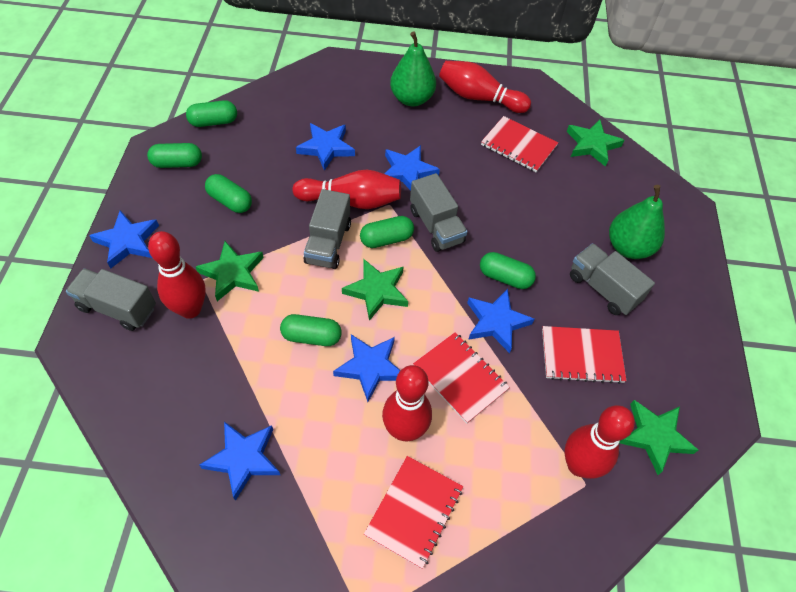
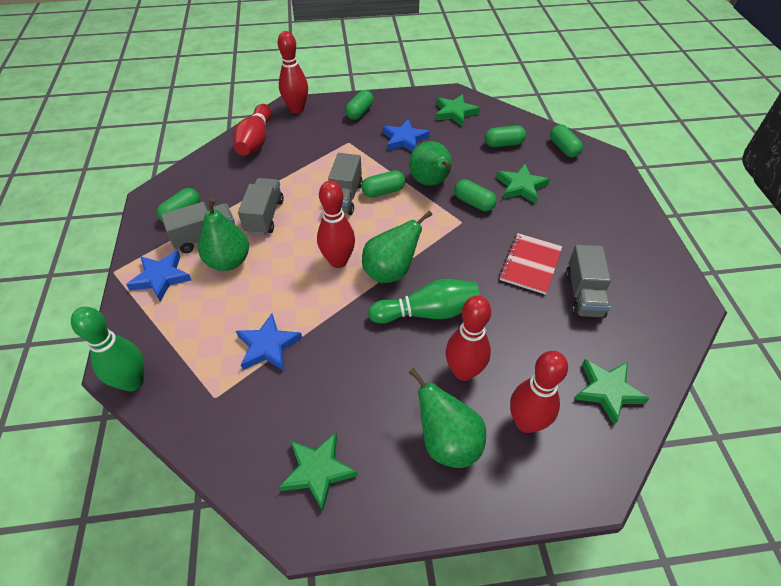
blue star: [89,210,159,268] [200,422,280,501] [296,123,355,171] [333,334,401,402] [384,145,440,191] [467,289,534,353] = 6 -> [126,250,191,302] [236,313,302,371] [383,119,430,151] = 3
green bowling pin: none = 0 -> [71,307,145,391] [368,279,480,324] = 2
green pear: [390,31,436,106] [609,185,665,259] = 2 -> [198,198,249,271] [362,211,432,283] [408,368,486,468] [409,141,452,186] = 4
red notebook: [364,456,463,569] [413,332,510,424] [481,116,558,172] [542,326,627,384] = 4 -> [499,233,562,295] = 1

